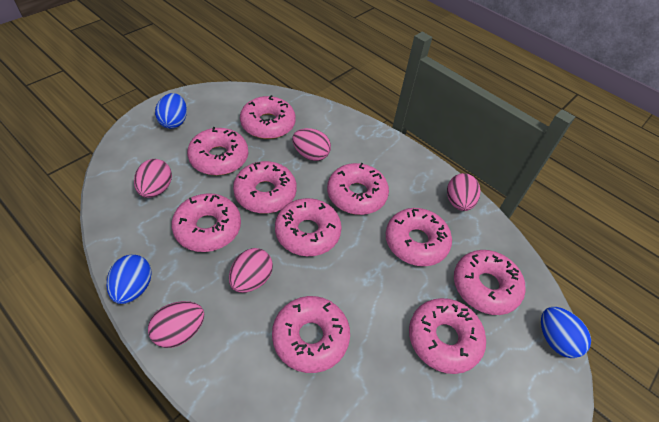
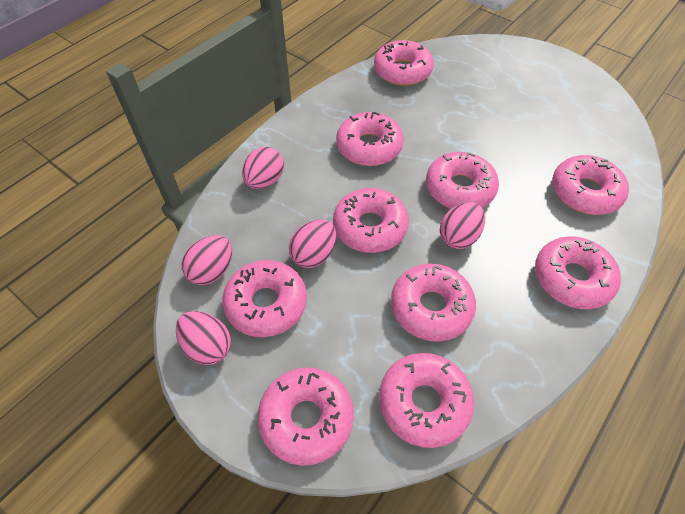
blue egg: [107,254,152,304] [155,93,187,129] [541,307,591,358] = 3 -> none = 0

